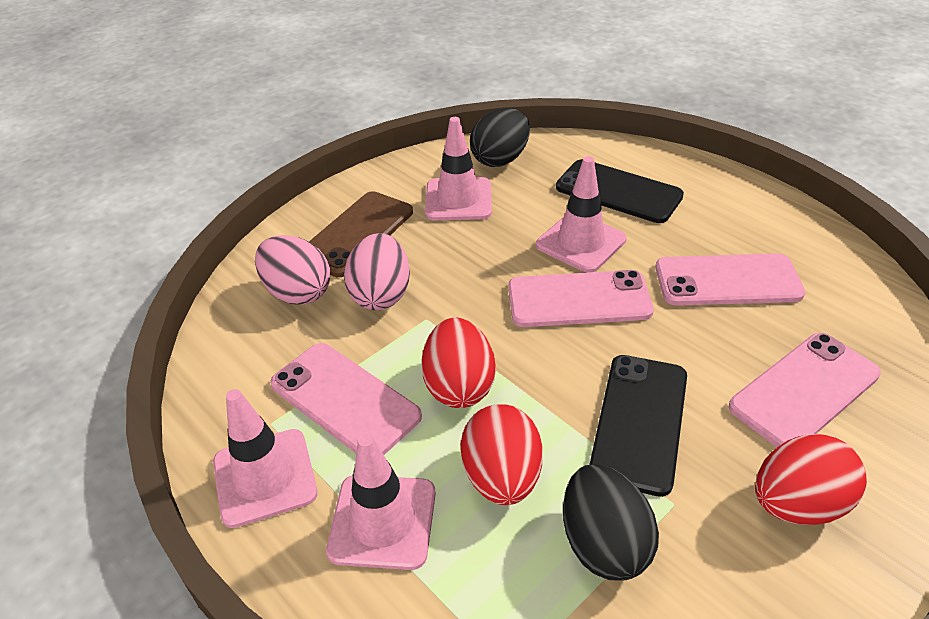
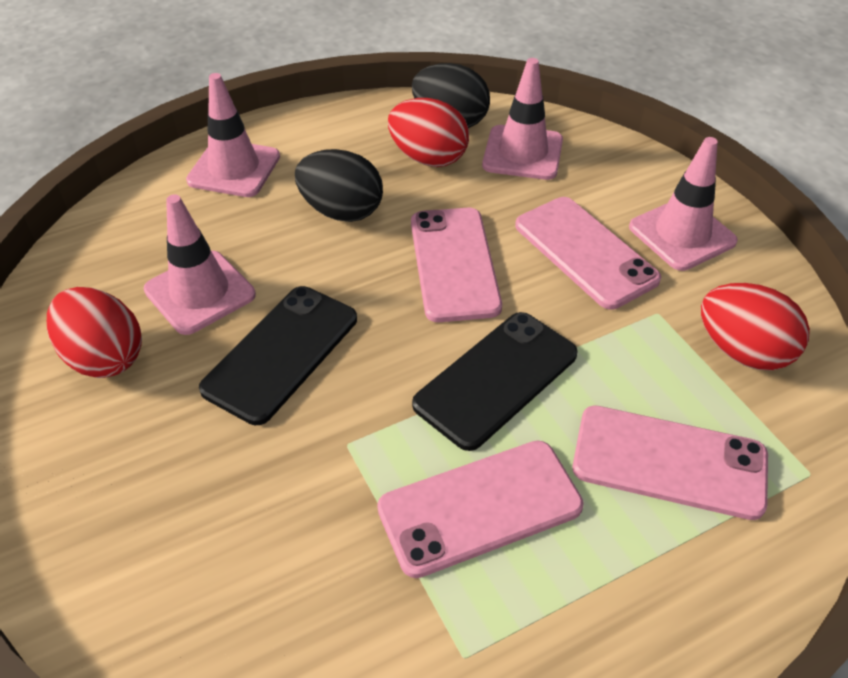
brown phone: [309,191,413,277] = 1 -> none = 0
pink egg: [255,235,330,305] [344,233,410,310] = 2 -> none = 0

